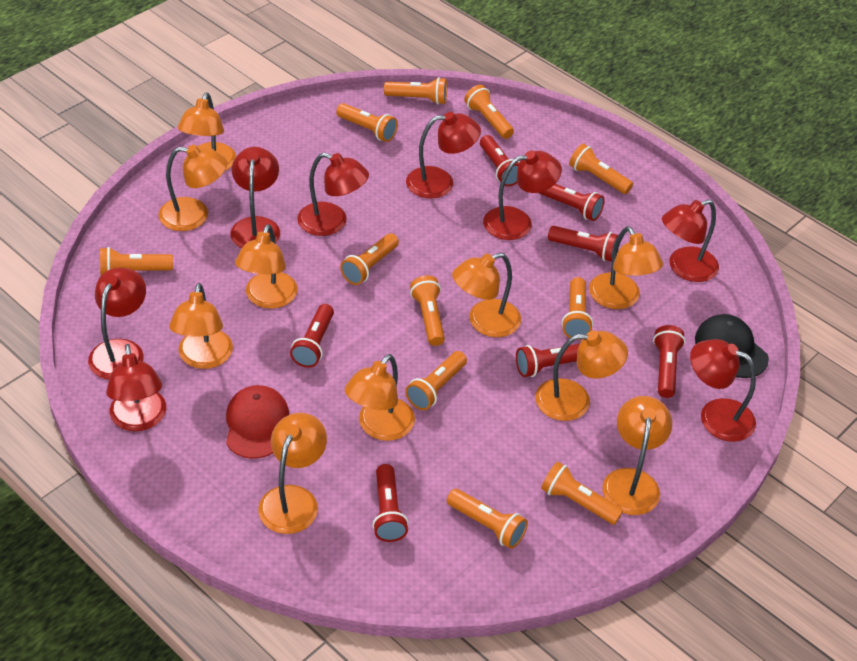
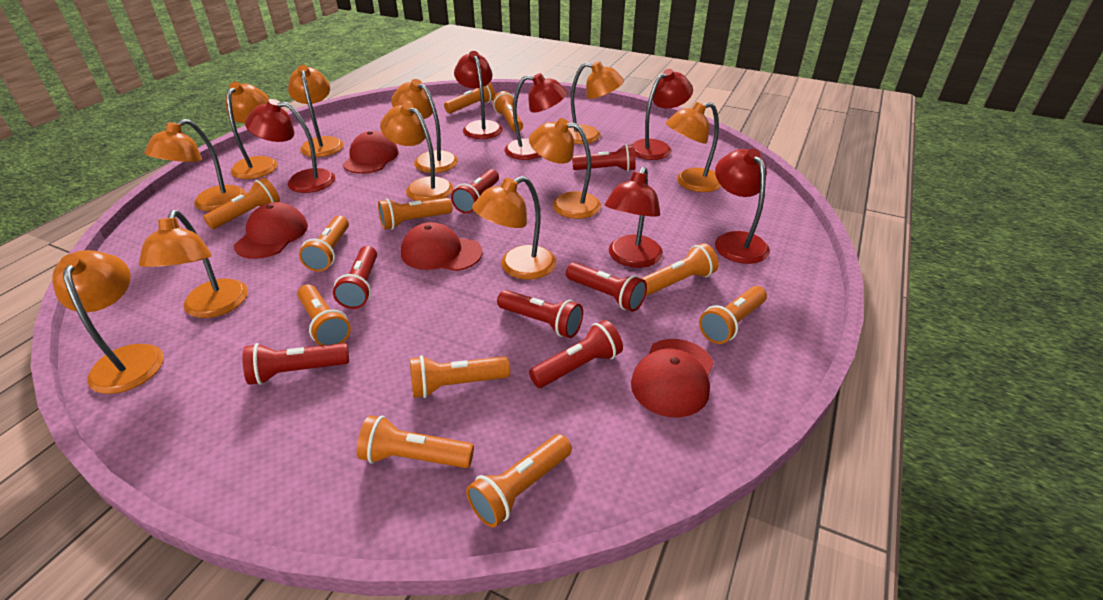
black cap: [695,314,769,378] = 1 -> none = 0
orange lamp: [158,145,227,231] [169,283,233,369] [178,92,236,171] [235,224,298,309] [258,413,327,534] [345,354,415,441] [452,253,521,337] [535,331,628,421] [589,226,663,309] [602,396,672,515] = 10 -> [52,250,164,394] [139,210,248,318] [144,119,246,211] [225,82,278,179] [288,65,344,157] [380,102,453,201] [391,79,458,173] [472,176,556,279] [529,118,601,219] [568,61,624,144] [666,102,721,192] = 11
red cap: [226,385,289,459] = 1 -> [234,202,308,259] [343,131,399,174] [401,222,483,271] [631,339,714,417] = 4
red lamp: [88,268,146,380] [106,344,166,431] [230,147,280,248] [297,153,369,236] [406,112,481,198] [483,151,562,240] [662,199,719,282] [690,339,756,442] = 8 -> [245,99,335,193] [454,51,503,139] [504,73,568,160] [605,167,663,268] [631,69,693,160] [715,149,770,264] = 6

